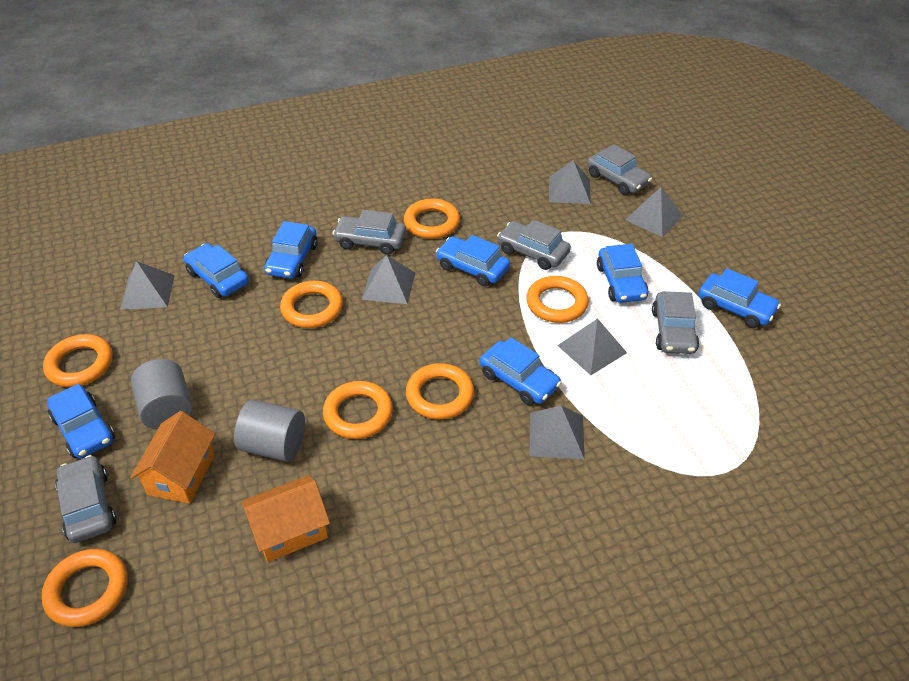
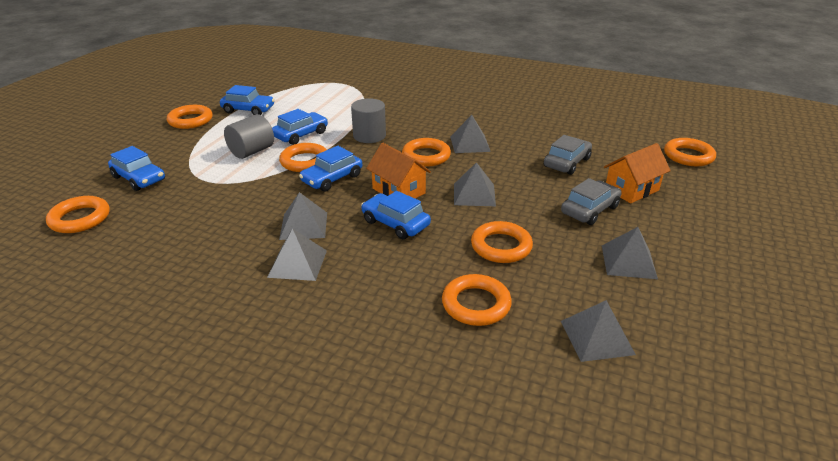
blue car: [47,384,115,459] [184,243,249,298] [264,221,318,279] [436,235,510,286] [480,337,561,405] [597,244,649,303] [698,268,781,328] = 7 -> [108,146,165,191] [220,85,275,115] [272,109,328,145] [299,146,362,192] [361,191,431,239] = 5
grey car: [55,455,117,543] [332,210,406,255] [497,220,571,270] [587,144,652,195] [652,291,699,354] = 5 -> [544,135,592,175] [561,178,622,225] = 2

